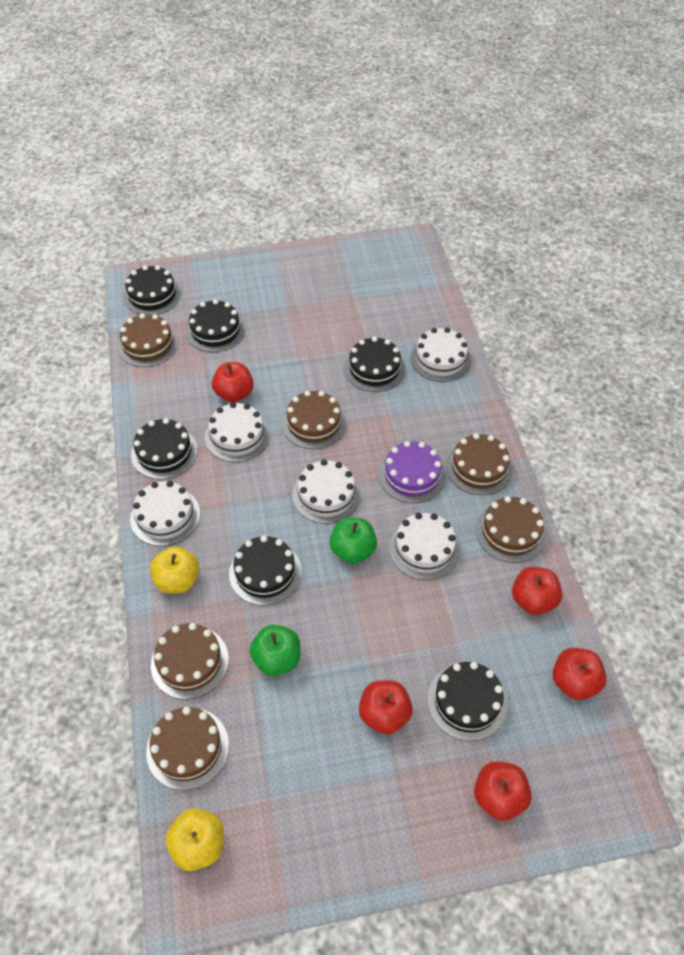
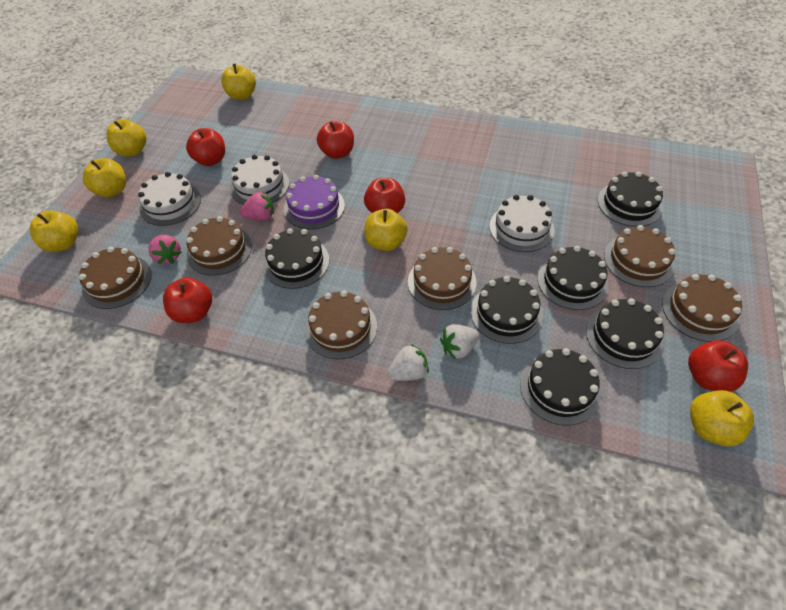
green apple: [249,625,301,676] [329,518,377,564] = 2 -> none = 0
pink strawberry: none = 0 -> [149,235,182,264] [240,191,274,220] = 2
white cake: [130,481,200,546] [205,402,270,462] [292,459,361,524] [389,513,460,580] [410,328,471,382] = 5 -> [138,172,201,226] [230,155,289,205] [489,195,554,252] = 3
white strawberry: none = 0 -> [387,344,429,381] [440,324,480,360] = 2
yellow apple: [150,546,200,594] [165,808,224,871] = 2 -> [30,210,78,252] [83,158,126,197] [107,119,146,156] [221,64,256,100] [364,209,407,251] [690,390,754,446] = 6

